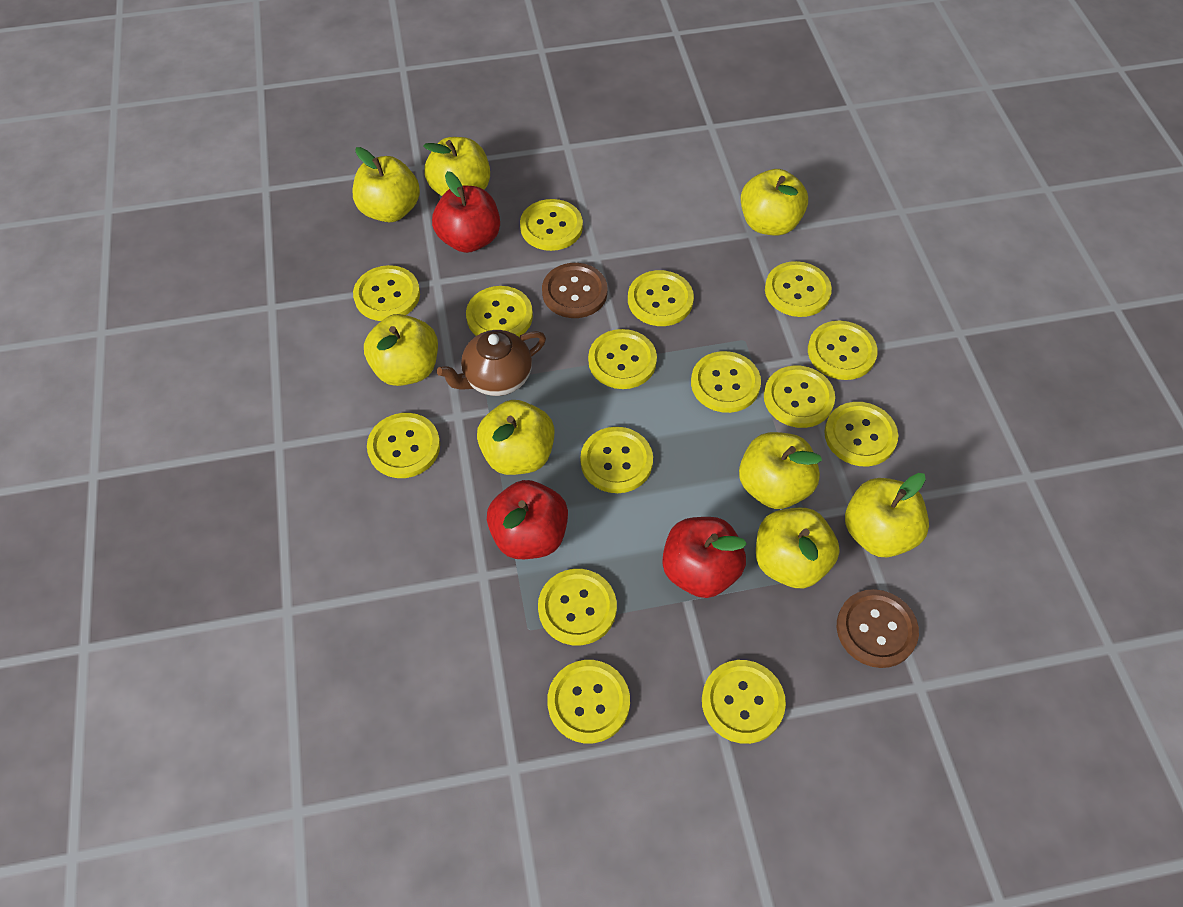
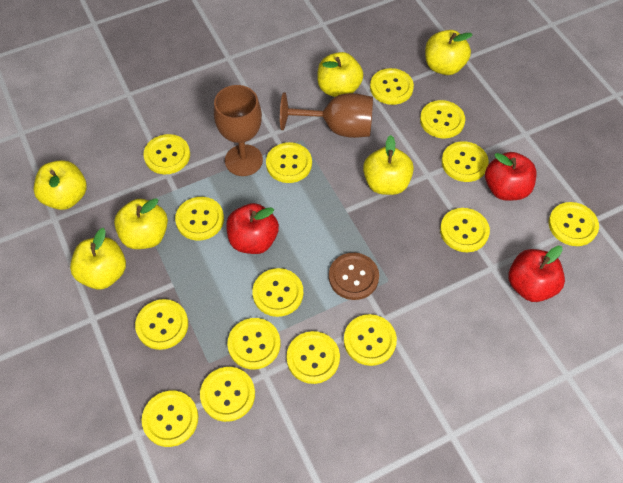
brown button: [542,263,608,318] [837,589,919,668] = 2 -> [329,253,379,300] = 1
brown goblet: none = 0 -> [214,85,263,176] [280,92,373,138] = 2
brown teapot: [437,330,546,396] = 1 -> none = 0
yellow apple: [352,147,420,222] [364,314,438,386] [424,137,490,196] [477,400,555,475] [739,432,822,509] [741,169,808,236] [756,508,840,588] [845,473,929,557] = 8 -> [34,160,87,210] [70,228,126,289] [114,198,168,249] [317,52,363,97] [363,135,414,195] [425,30,473,75] = 6

